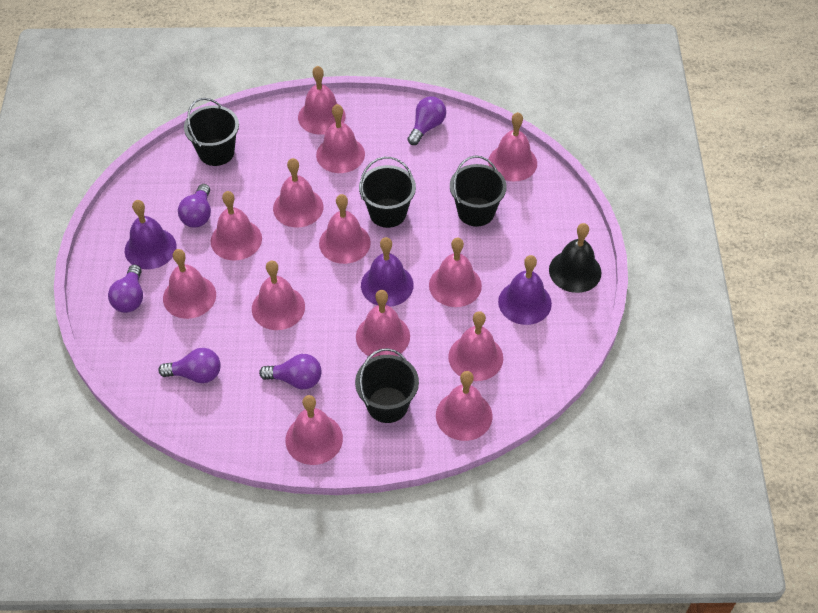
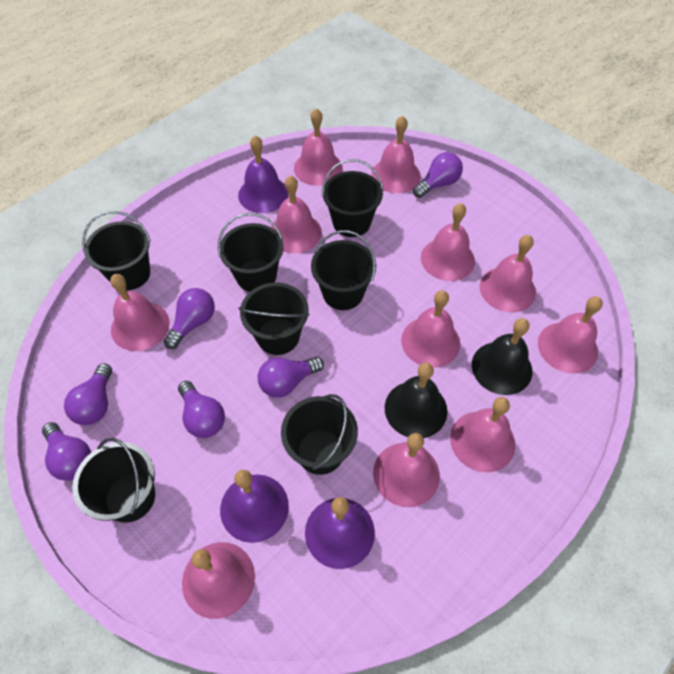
black bell: [549,223,601,293] = 1 -> [385,363,448,438] [472,318,532,395] = 2
black bucket: [184,98,239,166] [355,348,419,423] [359,157,416,228] [450,155,507,227] = 4 -> [72,438,155,523] [82,211,151,290] [218,213,283,292] [239,283,310,355] [281,394,358,475] [311,230,376,310] [322,159,384,237] = 7
pink bell: [163,249,216,319] [211,191,262,260] [252,261,305,330] [273,158,323,228] [285,395,343,465] [298,66,346,135] [316,104,365,173] [319,194,371,264] [356,290,410,358] [429,238,482,307] [436,371,492,441] [448,311,503,381] [488,112,537,181] = 13 -> [110,274,169,351] [182,542,255,619] [271,175,322,253] [294,108,343,186] [371,115,421,193] [373,433,440,507] [401,290,460,368] [421,203,475,281] [450,397,515,472] [480,235,536,313] [538,296,603,373] = 11
purple light bulb: [108,265,143,313] [158,348,220,383] [178,184,211,228] [259,354,322,389] [408,97,446,145] = 5 -> [42,422,91,481] [64,363,112,425] [164,288,215,349] [178,381,225,438] [258,357,324,398] [413,152,463,198] = 6

